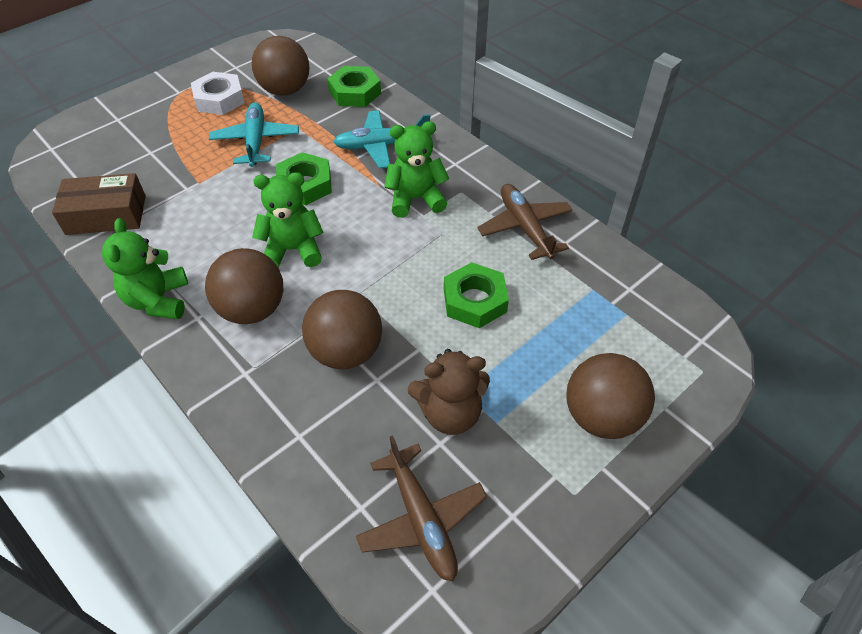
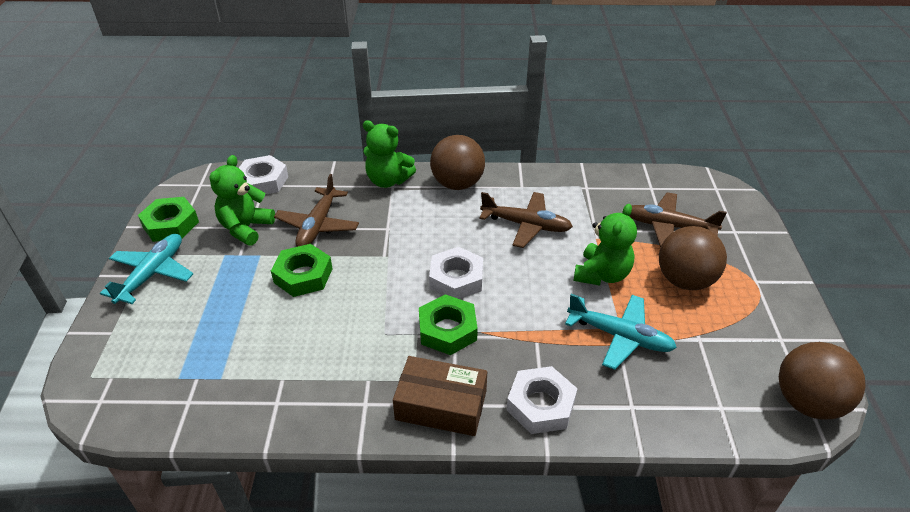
brown ball: [205,248,283,324] [252,36,309,96] [302,290,382,369] [566,353,655,439] = 4 -> [430,135,485,190] [659,226,727,290] [779,342,866,420] = 3
brown plane: [356,435,487,581] [477,184,572,260] = 2 -> [274,174,359,247] [479,192,573,248] [629,192,727,247] = 3
brown teddy bear: [408,349,490,435] = 1 -> none = 0
white nut: [191,72,245,115] = 1 -> [239,155,288,195] [429,247,483,299] [507,366,578,434] = 3

